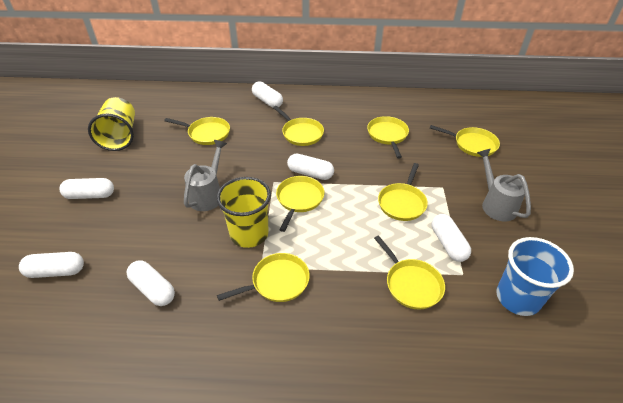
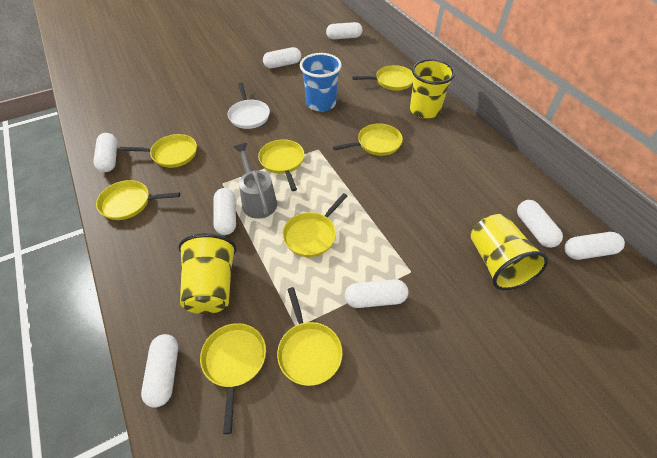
grey watering can: [184,140,227,211] [477,149,531,221] = 2 -> [234,143,277,219] = 1
white capsule: [19,252,84,278] [59,178,114,199] [126,260,175,306] [252,81,283,108] [287,154,334,180] [432,214,471,262] = 6 -> [93,133,117,172] [141,334,178,408] [213,188,236,235] [263,47,301,68] [326,22,362,39] [345,279,408,308] [517,200,563,248] [564,232,625,260] = 8
white pan: none = 0 -> [228,83,270,129] = 1
yellow cup: [88,97,135,151] [216,177,271,248] = 2 -> [178,233,237,314] [410,59,455,119] [471,214,549,290] = 3

